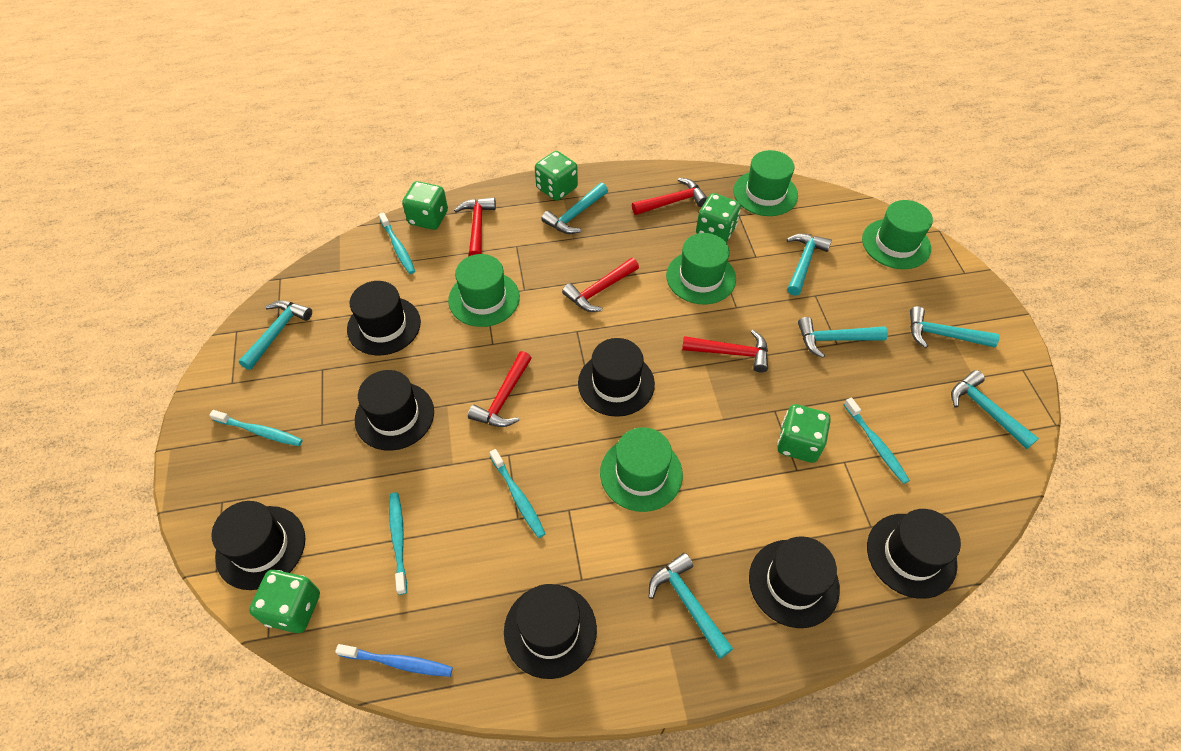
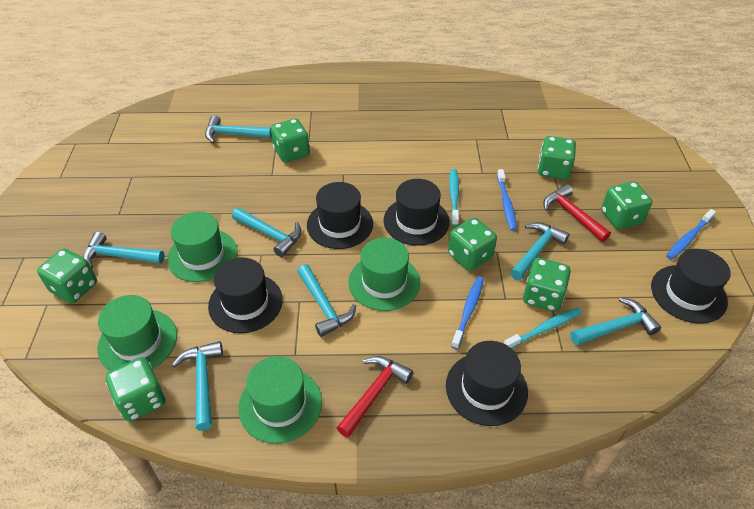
black hat: [212,501,305,590] [347,281,421,355] [355,370,434,451] [504,584,597,679] [578,338,655,417] [749,536,840,628] [867,509,961,599] = 7 -> [208,257,283,333] [307,182,373,249] [383,179,450,246] [446,341,528,426] [651,249,730,324] = 5
blue toothbrush: [335,644,453,677] = 1 -> [451,277,484,349] [497,169,517,231] [666,209,716,260] = 3
green dice: [249,570,320,633] [402,181,448,230] [535,151,578,201] [696,193,741,242] [777,404,831,463] = 5 -> [37,248,97,303] [105,357,165,421] [271,118,310,163] [448,218,497,271] [523,258,571,312] [538,136,576,180] [601,181,652,229] = 7
green hat: [448,254,520,327] [600,427,683,512] [666,233,736,304] [733,150,798,216] [862,200,933,269] = 5 -> [97,295,177,371] [167,212,238,282] [238,356,322,444] [349,238,420,311] = 4
red hammer: [454,197,496,256] [468,351,532,427] [562,258,639,312] [632,178,708,215] [682,330,768,373] = 5 -> [337,356,413,438] [543,184,611,242] = 2
turquoise toothbrush: [209,410,303,446] [379,212,415,274] [389,492,407,595] [490,449,545,538] [844,398,910,484] = 5 -> [449,169,459,226] [504,307,582,349] = 2

